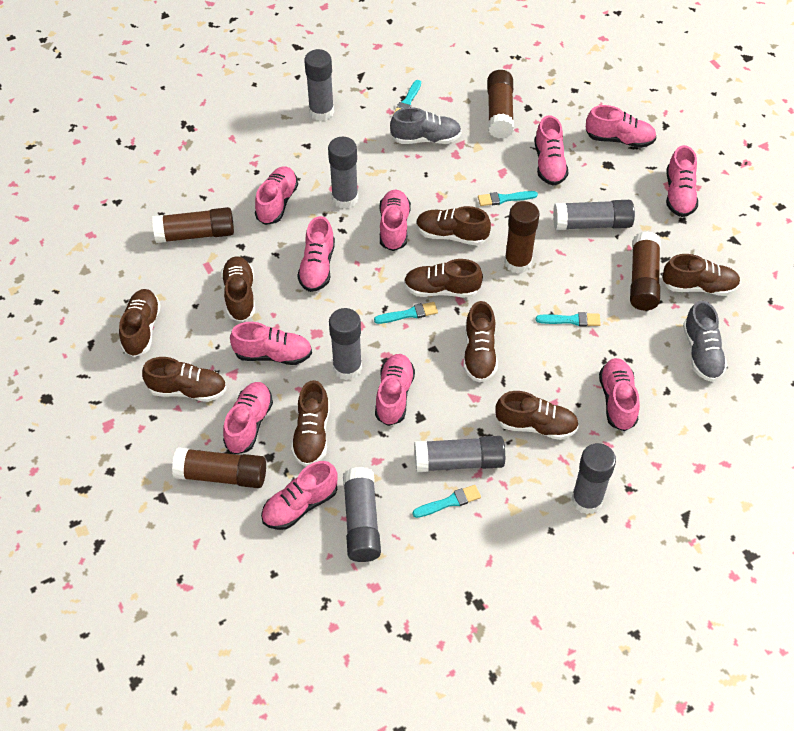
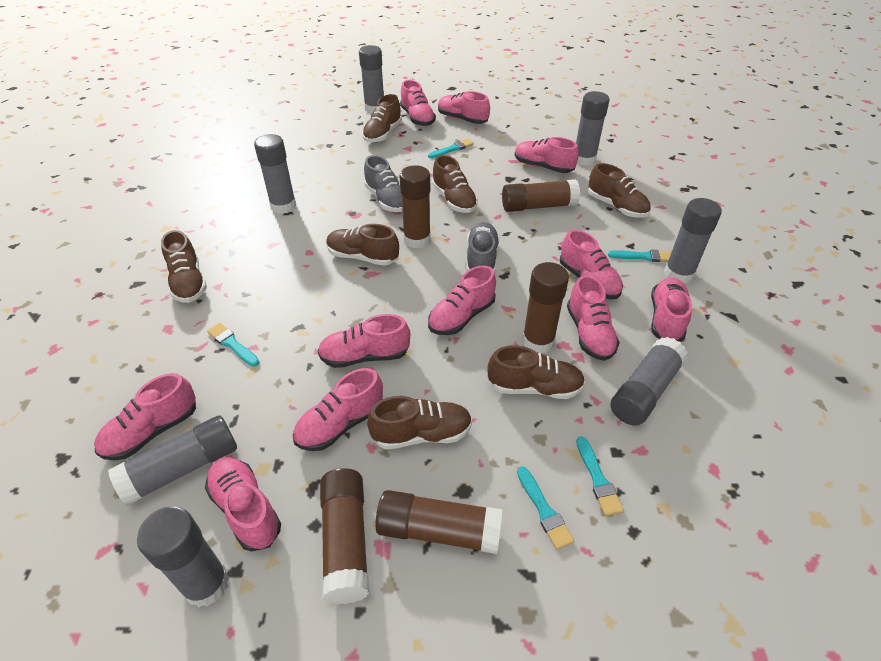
brown shoe: [119,289,161,357] [142,357,227,402] [221,256,255,322] [291,380,330,466] [404,259,483,297] [416,206,491,245] [464,301,498,382] [495,391,579,440] [662,254,740,296] = 9 -> [161,230,207,303] [326,224,399,266] [362,94,402,143] [367,396,472,449] [432,155,478,213] [488,345,585,399] [588,163,651,218] = 7

